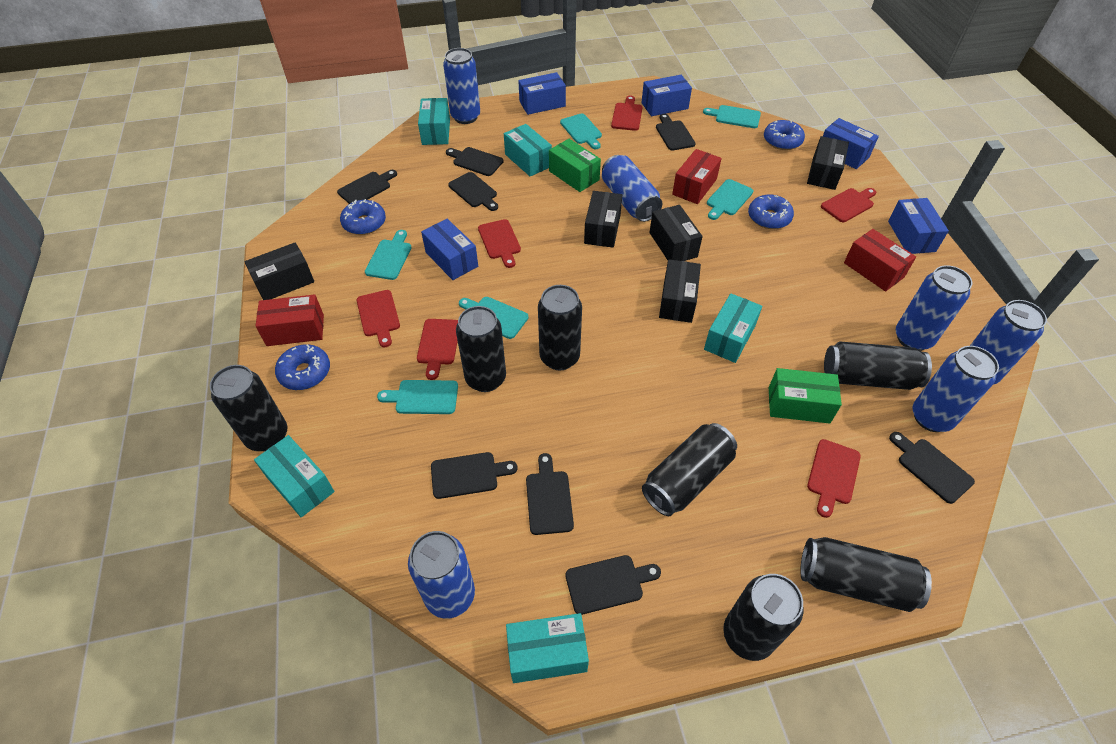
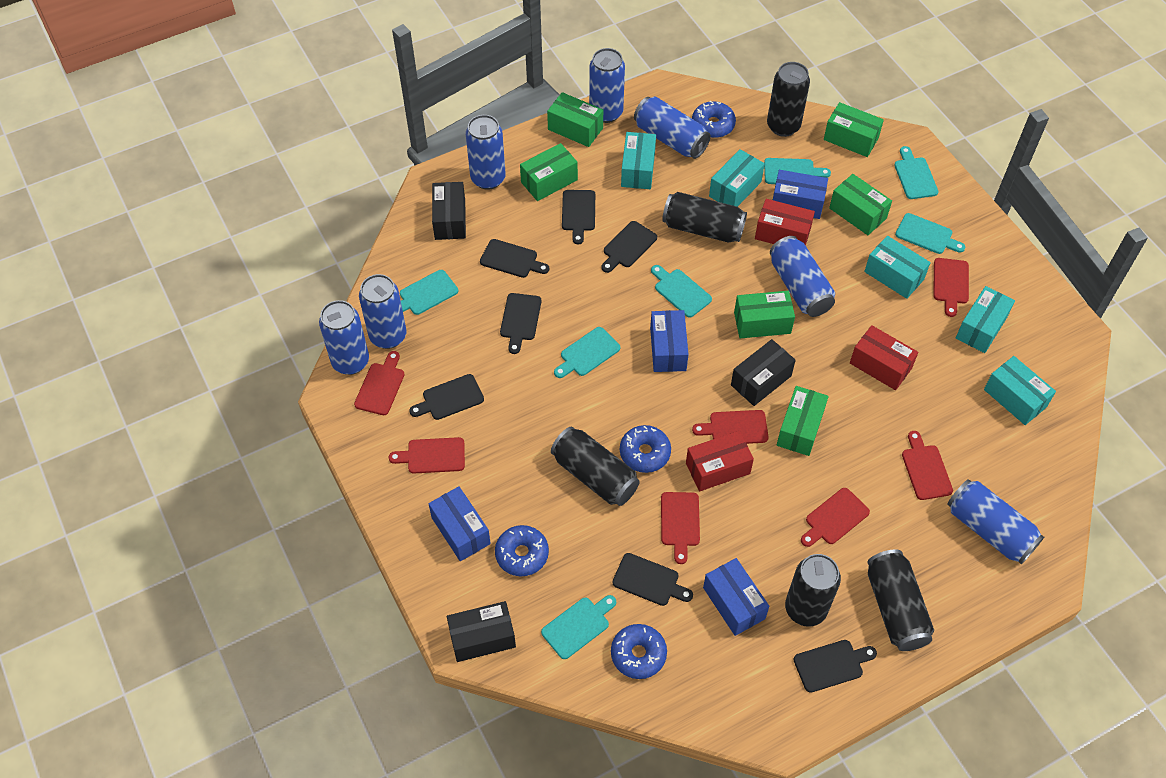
black box: [244,242,314,300] [584,191,622,248] [649,205,703,261] [659,259,701,323] [807,136,849,190] = 5 -> [432,182,466,240] [447,601,516,662] [731,339,796,406] = 3
black can: [210,365,288,451] [456,306,506,392] [538,285,582,370] [642,423,737,516] [723,574,803,661] [800,537,932,612] [824,342,932,390] = 7 -> [551,427,640,506] [662,192,747,243] [767,62,810,137] [785,554,841,627] [867,550,934,651] = 5
black cutting board: [337,170,397,204] [431,452,518,499] [446,147,504,176] [448,172,498,211] [526,453,574,535] [565,555,661,615] [656,114,696,150] [889,432,975,504] = 8 -> [409,374,484,420] [480,239,549,278] [500,293,541,354] [562,190,595,244] [601,221,657,273] [612,553,693,606] [793,640,877,693] = 7
blue box: [421,219,478,280] [518,72,566,115] [641,75,692,116] [823,118,879,169] [888,198,949,254] = 5 -> [429,486,491,561] [650,310,689,372] [703,558,769,636] [773,170,828,219] = 4
blue can: [408,531,475,619] [443,48,480,124] [602,155,662,222] [896,265,972,351] [913,346,999,432] [970,300,1047,384] = 6 -> [319,300,369,375] [359,274,407,349] [466,115,506,190] [589,48,625,123] [634,97,711,159] [770,236,835,317] [947,479,1044,564] = 7
green box: [549,139,601,192] [769,368,842,423] = 2 -> [520,143,578,201] [547,92,603,147] [734,291,795,339] [777,386,829,456] [824,102,884,157] [829,174,892,235] = 6
red cutting board: [357,290,400,347] [417,319,458,380] [478,219,521,268] [611,96,643,131] [807,439,861,518] [821,188,876,222] = 6 -> [354,351,405,415] [389,437,465,474] [661,492,700,564] [692,410,769,444] [801,488,870,547] [902,431,953,500] [933,258,969,317] = 7
turquoise cutting board: [365,230,412,280] [377,380,458,414] [459,297,528,339] [560,113,602,149] [703,105,761,128] [707,179,753,220] = 6 -> [400,270,458,315] [541,595,616,659] [554,327,620,378] [651,265,712,318] [764,158,831,184] [894,146,938,199] [895,213,965,254] = 7

